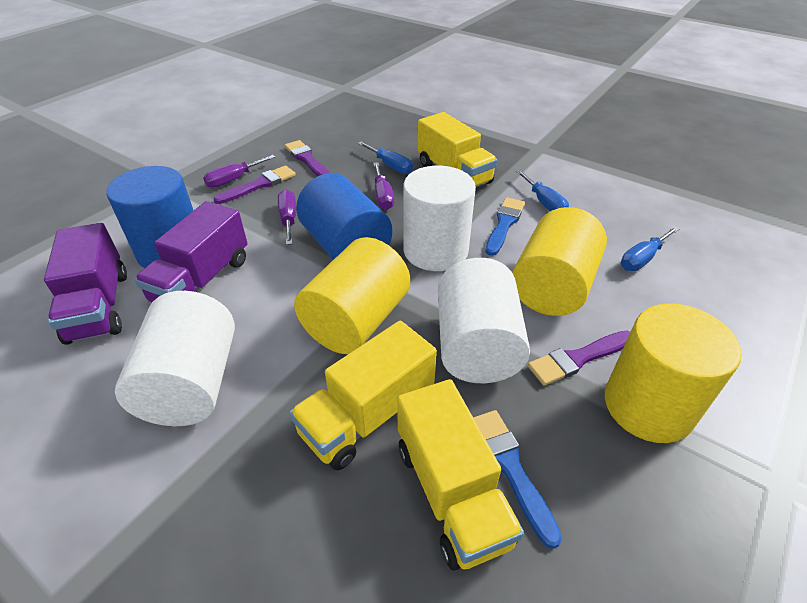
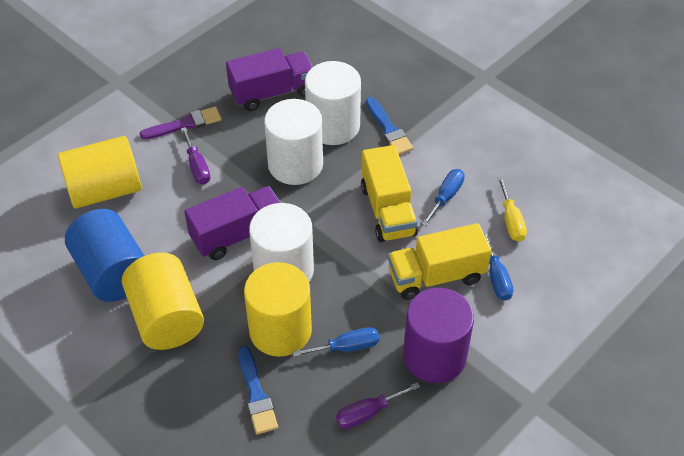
blue cylinder: [106,166,194,268] [296,173,392,260] = 2 -> [65,209,144,302] = 1
purple brush: [214,165,296,204] [285,140,330,176] [528,330,630,386] = 3 -> [140,107,222,139] = 1
purple cylinder: none = 0 -> [403,288,474,383] = 1
purple screwdriver: [203,155,275,188] [278,189,296,245] [373,162,394,210] = 3 -> [181,127,210,184] [336,382,420,429] = 2
yellow screwdriver: none = 0 -> [498,177,527,242] = 1
yellow truck: [289,321,437,470] [397,379,524,571] [418,112,498,187] = 3 -> [361,145,418,242] [388,223,491,300] = 2

